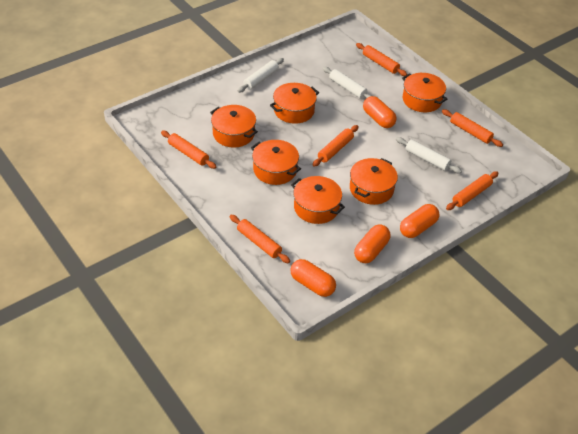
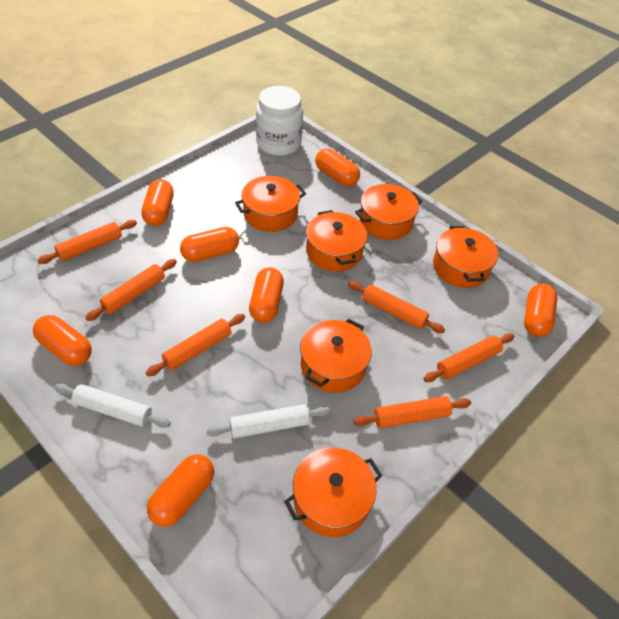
orange capsule: [290,259,336,297] [354,224,390,263] [363,96,397,128] [400,204,440,238] = 4 -> [33,315,92,366] [141,179,174,226] [147,454,214,527] [180,227,239,262] [249,267,284,323] [315,148,360,186] [524,284,558,337] = 7
white jar: none = 0 -> [256,86,303,156] = 1
white rolling pin: [238,58,284,93] [323,67,371,99] [396,137,462,173] = 3 -> [54,384,171,428] [206,404,331,439] = 2

